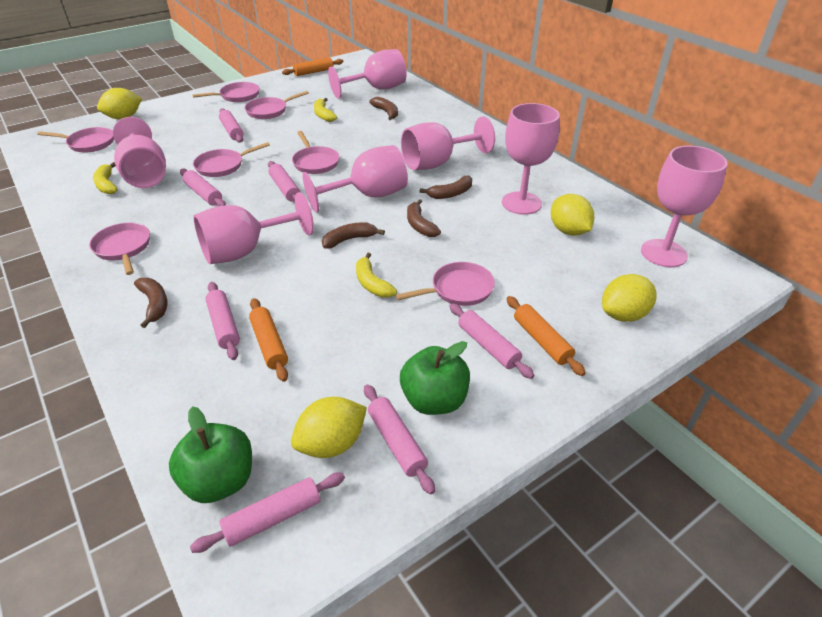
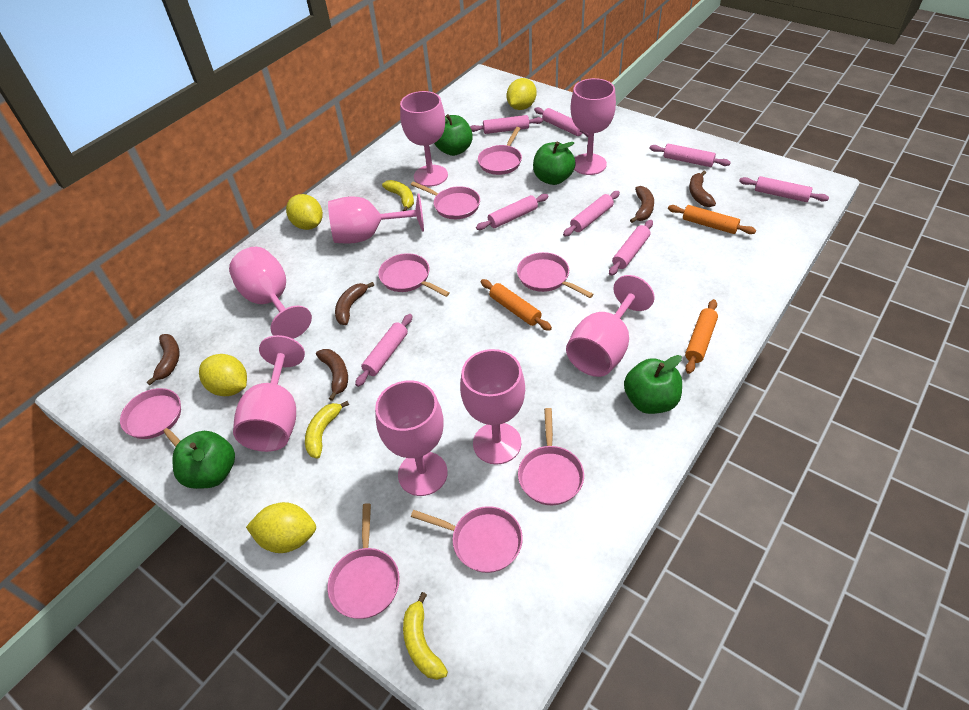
green apple: [169,406,252,503] [400,341,470,415] = 2 -> [173,431,235,489] [434,114,473,156] [533,142,576,185] [624,355,682,414] = 4
pink goblet: [113,117,166,188] [193,192,314,264] [302,145,408,213] [328,49,407,99] [401,116,495,170] [502,103,560,215] [641,146,727,267] = 7 -> [229,247,312,339] [233,335,305,452] [328,193,424,244] [375,380,448,496] [400,91,448,187] [460,349,525,464] [566,275,655,377] [570,78,616,175] = 8
pink pan: [37,127,114,153] [89,222,150,275] [192,82,259,102] [193,142,270,177] [245,91,309,119] [292,131,339,174] [396,262,495,306] = 7 -> [120,388,181,447] [327,503,400,619] [378,253,450,297] [411,181,480,219] [411,506,523,573] [478,127,522,175] [517,252,594,298] [518,408,584,505] = 8
pink rolling pin: [180,169,226,206] [190,473,345,553] [205,282,240,360] [219,108,243,143] [268,161,300,203] [364,385,435,494] [449,303,535,379] = 7 -> [355,314,412,387] [470,115,543,134] [476,194,549,230] [534,107,588,137] [563,191,620,236] [609,220,653,276] [649,144,731,167] [739,176,829,202] = 8

